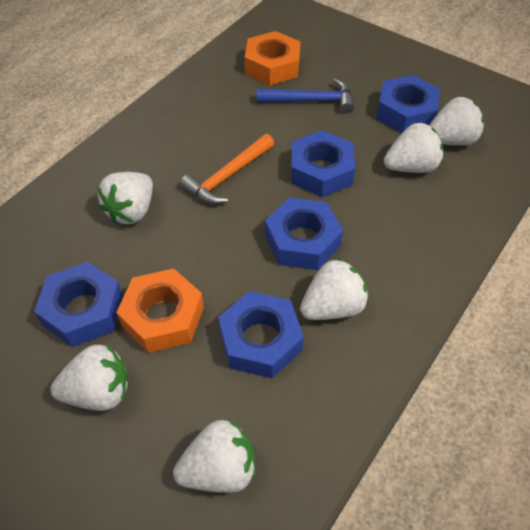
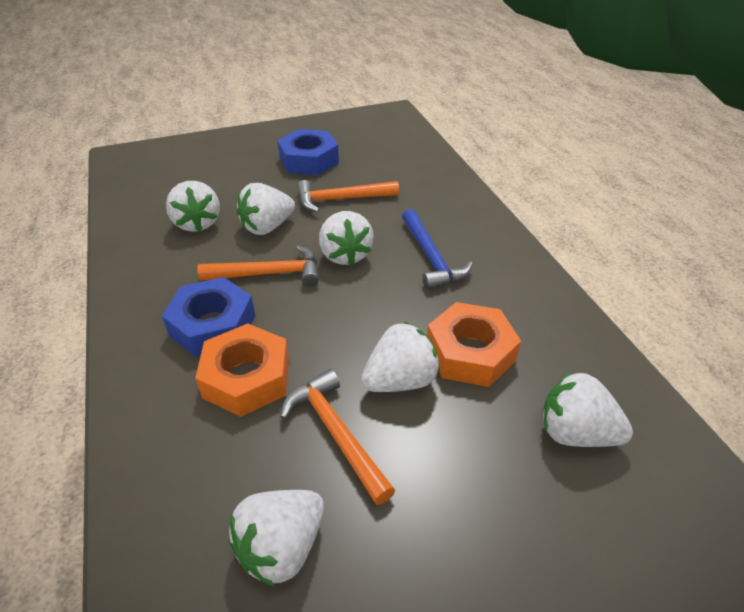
blue nut: [34,262,123,347] [218,291,304,378] [265,198,343,270] [291,130,355,197] [376,75,440,133] = 5 -> [162,277,255,357] [277,129,339,175] = 2
orange hammer: [180,134,274,204] = 1 -> [197,245,319,286] [280,369,395,505] [297,180,399,212] = 3

